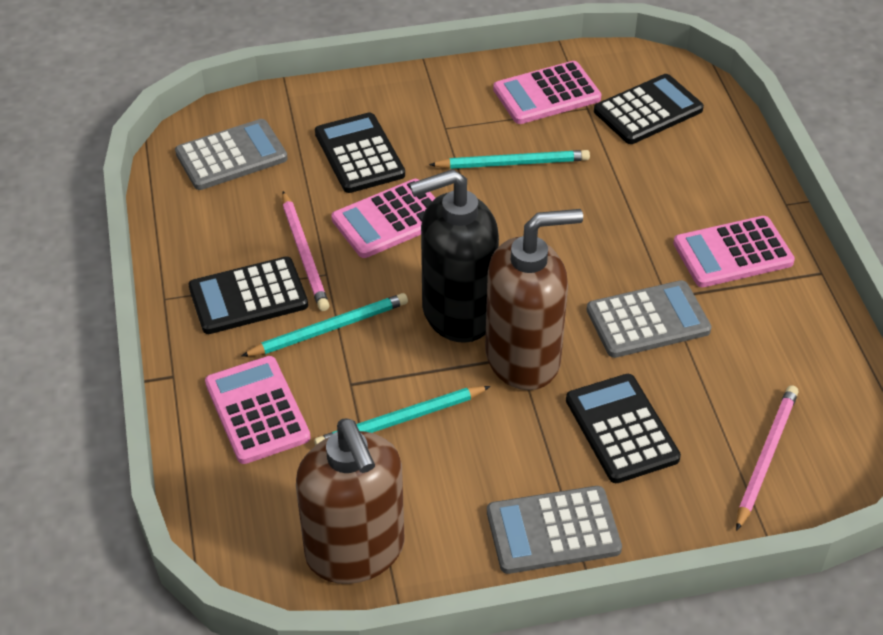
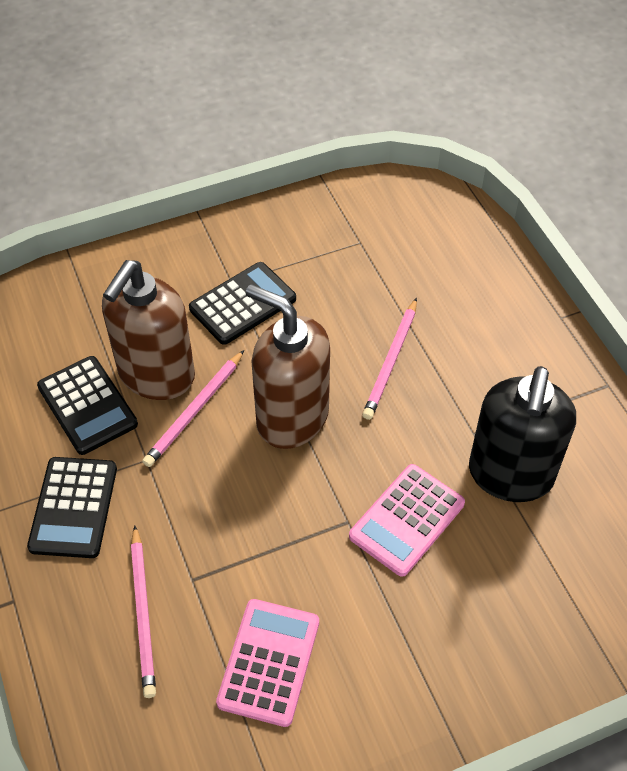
black calculator: [189,256,308,334] [315,112,405,193] [566,374,681,483] [594,74,704,144] = 4 -> [27,457,117,558] [37,356,138,455] [189,262,296,345] = 3
grey calculator: [175,119,288,190] [487,486,622,574] [586,280,712,358] = 3 -> none = 0
pink calculator: [205,356,311,464] [331,179,435,258] [493,61,602,124] [673,216,795,287] = 4 -> [216,599,319,727] [349,464,465,577] = 2
pink pencil: [282,191,330,311] [736,385,799,531] = 2 -> [131,525,156,698] [142,350,244,467] [362,298,417,420] = 3
turquoise pencil: [241,293,408,357] [314,386,491,446] [429,150,590,169] = 3 -> none = 0

